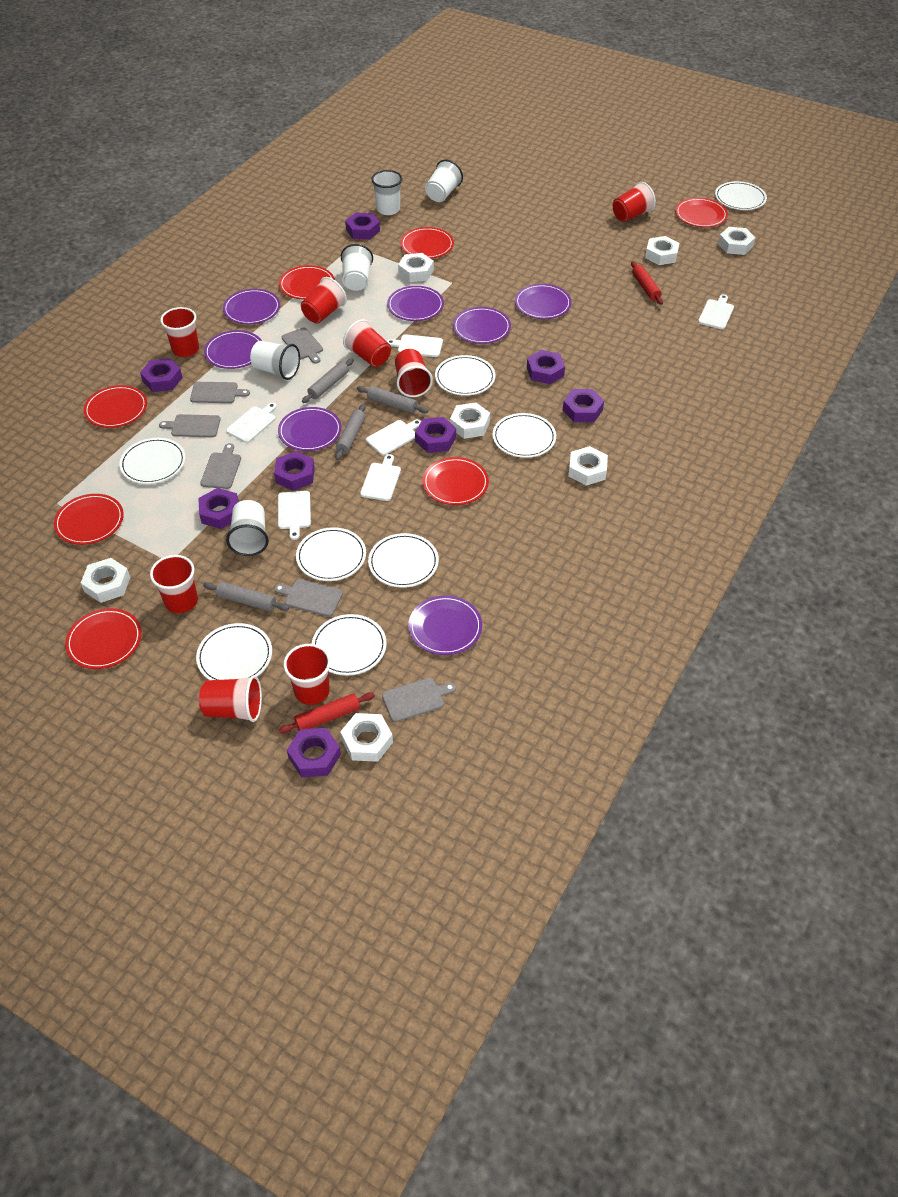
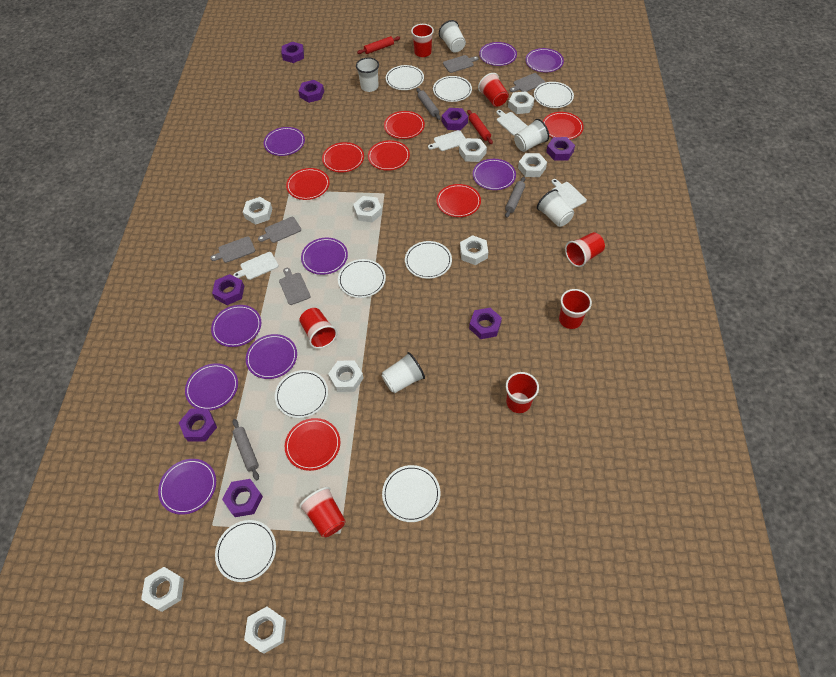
grey cutting board: [159,414,221,438] [190,382,250,403] [200,443,241,489] [274,579,343,617] [282,327,323,364] [382,678,456,722] = 6 -> [210,236,255,263] [258,217,301,243] [279,268,311,305] [443,55,478,73] [510,73,545,92] = 5
grey rolling pin: [203,582,289,611] [302,358,354,403] [335,404,366,460] [357,386,428,413] = 4 -> [232,419,259,480] [416,88,440,120] [505,177,525,218] = 3
purple plate: [204,330,262,369] [223,289,280,324] [278,407,342,451] [387,286,444,321] [408,595,482,655] [453,307,511,344] [515,284,572,319] = 7 -> [158,459,216,515] [185,363,238,411] [211,305,261,347] [246,334,297,379] [264,127,305,156] [301,238,348,275] [473,159,516,190] [479,42,517,66] [525,48,564,73] = 9
red cup: [150,555,198,613] [160,307,199,357] [199,675,262,722] [283,644,331,705] [301,277,347,323] [343,319,391,367] [395,349,433,397] [613,182,656,222] = 8 -> [299,487,346,537] [300,308,337,349] [411,24,434,57] [478,73,509,107] [506,372,539,413] [559,289,592,329] [565,232,605,267] = 7
white cutting board: [226,403,277,443] [278,491,311,540] [360,454,401,501] [366,419,421,456] [387,334,443,357] [698,294,734,329] = 6 -> [233,252,279,280] [428,130,466,151] [496,110,527,136] [551,179,587,209] = 4
white nut: [81,558,130,603] [340,713,393,762] [398,253,434,282] [450,403,490,439] [568,446,608,486] [645,236,679,265] [718,227,756,255] = 7 -> [141,567,184,612] [243,197,272,225] [244,607,286,654] [328,360,364,392] [353,196,382,222] [459,138,487,162] [460,235,488,265] [508,91,535,114] [518,153,547,177] = 9

